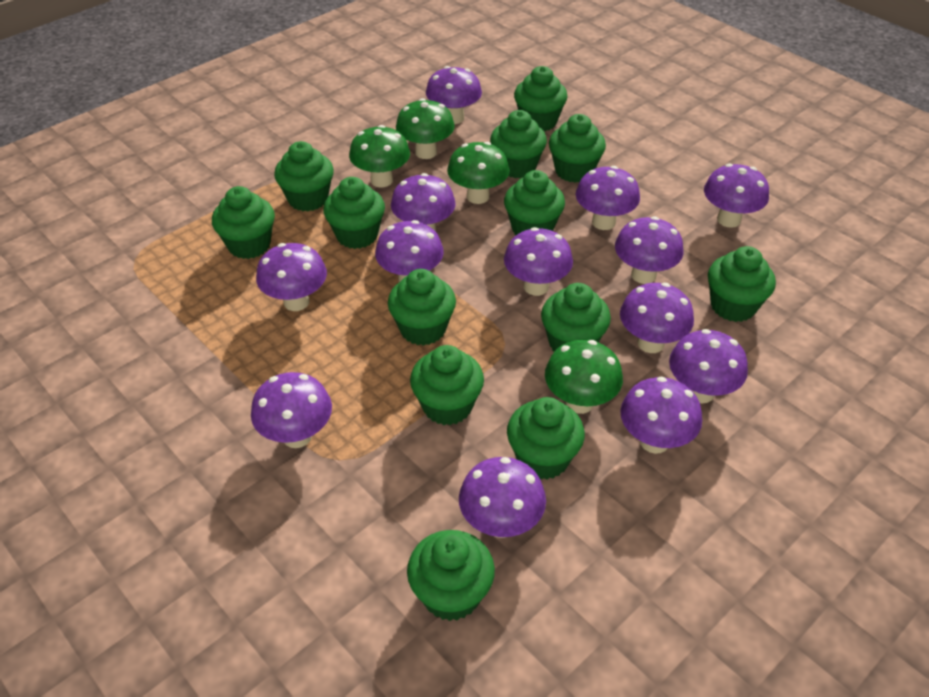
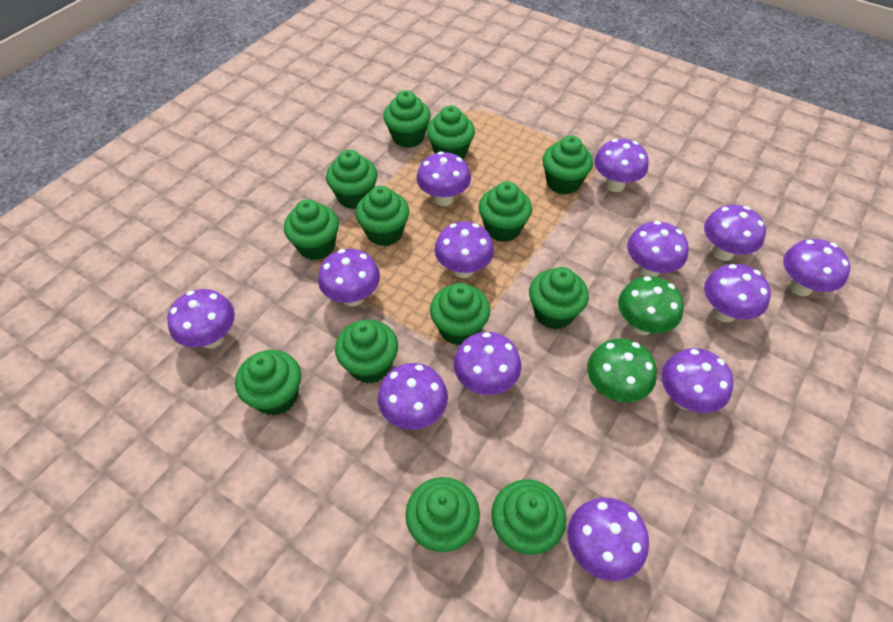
green mushroom: [349,125,410,187] [396,98,455,159] [447,142,510,204] [545,340,623,414] = 4 -> [587,338,657,402] [618,276,684,335] = 2

